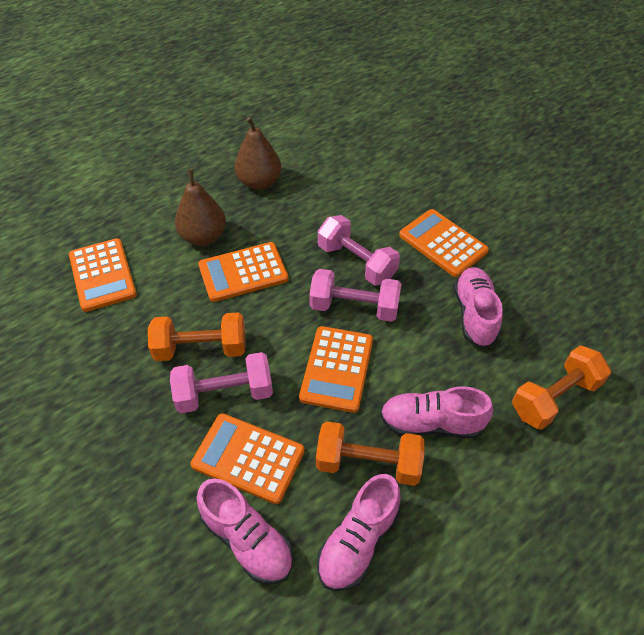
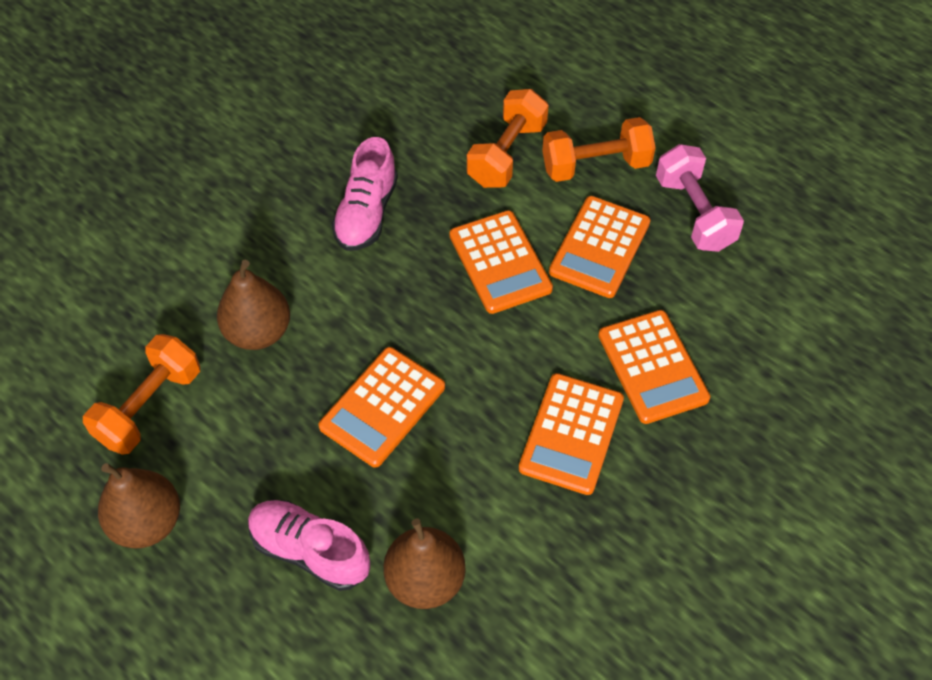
brown pear: [175,169,226,246] [234,117,281,190] = 2 -> [98,463,180,548] [217,260,290,350] [384,519,466,609] = 3
pink dumbbell: [170,352,273,413] [309,269,402,322] [318,215,400,286] = 3 -> [656,144,744,252] = 1
pink shoe: [197,478,293,584] [317,474,401,591] [380,386,493,439] [454,267,503,348] = 4 -> [248,500,370,591] [332,137,398,251] = 2

